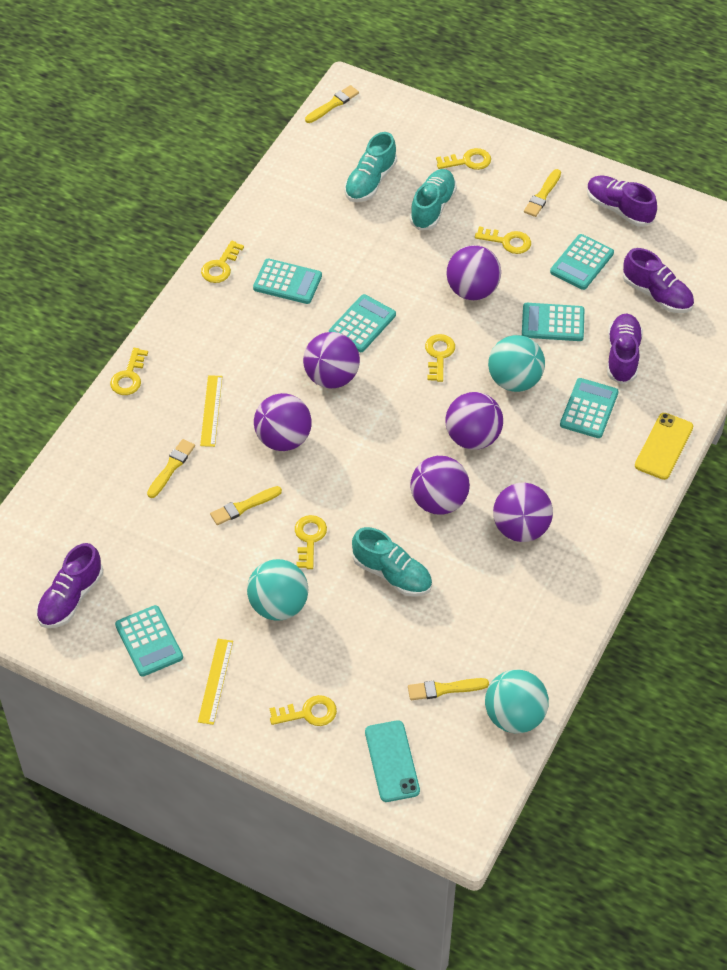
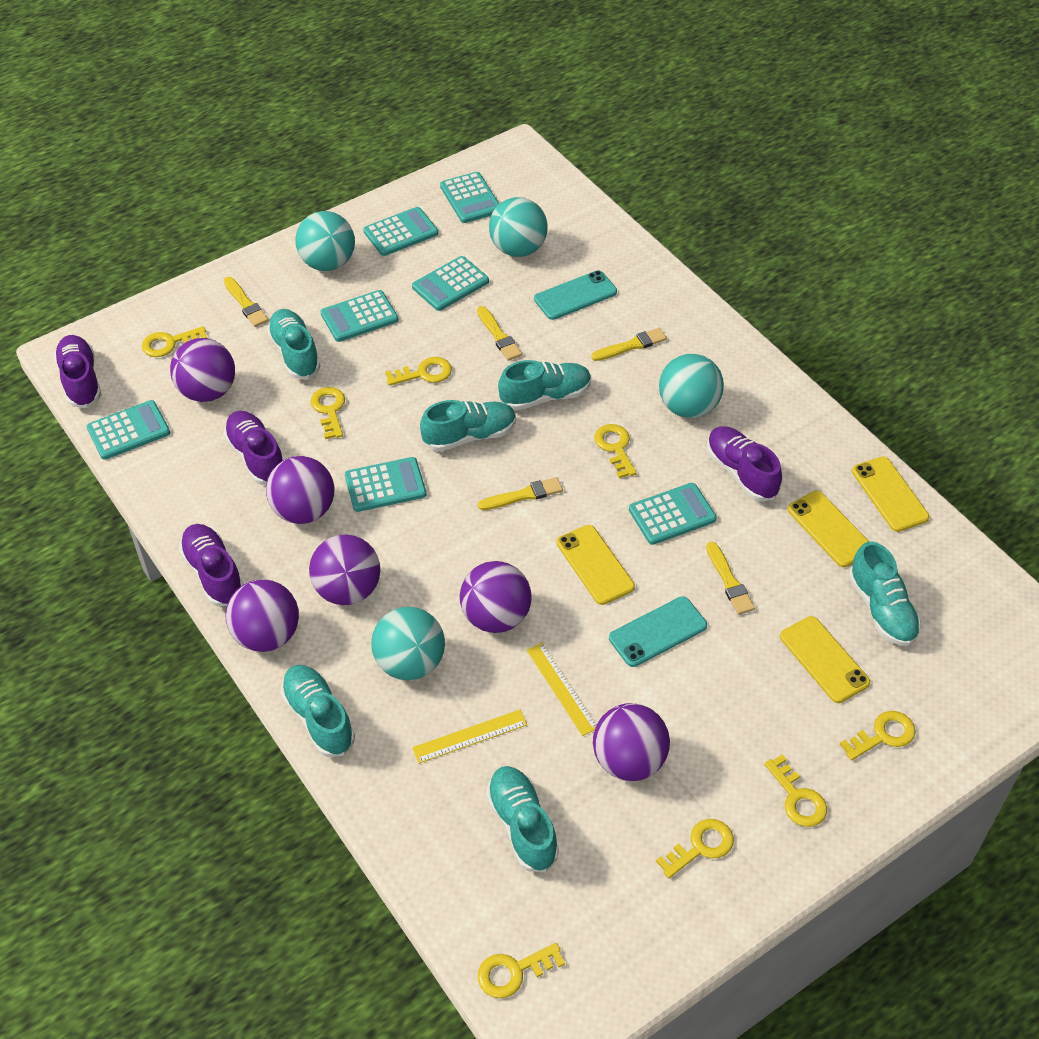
turquoise ball: [247,559,308,621] [485,670,549,733] [488,335,545,392] = 3 -> [295,211,355,271] [371,607,445,680] [489,197,547,257] [659,354,724,418] = 4
turquoise calculator: [115,605,183,677] [253,259,322,304] [329,294,396,352] [522,303,584,341] [550,234,614,290] [560,378,619,438] = 6 -> [86,400,170,460] [320,290,398,342] [345,457,426,512] [363,207,438,256] [412,256,489,311] [440,172,499,223] [629,483,717,545] = 7
turquoise phone: [365,720,420,802] = 1 -> [534,270,617,320] [609,596,707,667] = 2
turquoise shoe: [344,132,397,202] [352,527,432,597] [409,169,457,230] = 3 -> [267,309,321,379] [281,665,355,757] [420,400,516,451] [486,766,559,872] [498,360,591,410] [849,541,921,646] = 6
yellow key: [110,348,148,395] [201,240,244,283] [270,695,337,726] [295,515,327,569] [425,334,455,382] [436,148,491,170] [475,226,531,254] = 7 -> [142,326,208,357] [310,387,345,439] [385,357,452,386] [478,943,565,998] [594,424,637,478] [656,819,734,878] [764,754,827,827] [840,711,916,760] = 8
yellow phone: [635,413,693,480] = 1 -> [556,525,635,605] [780,616,870,703] [788,491,869,567] [852,456,929,532] = 4

